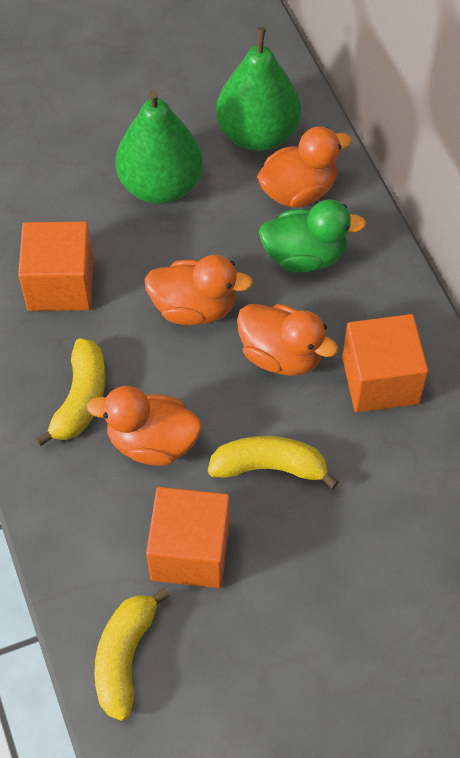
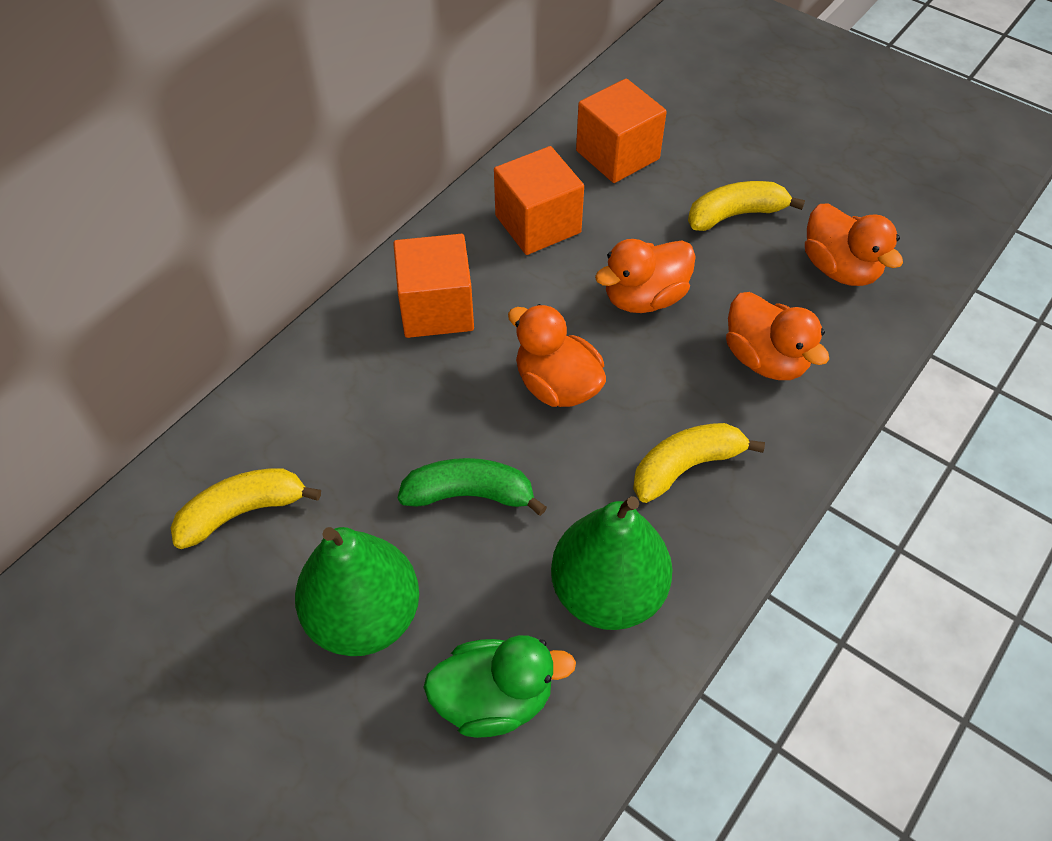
green banana: none = 0 -> [397,458,547,516] = 1

